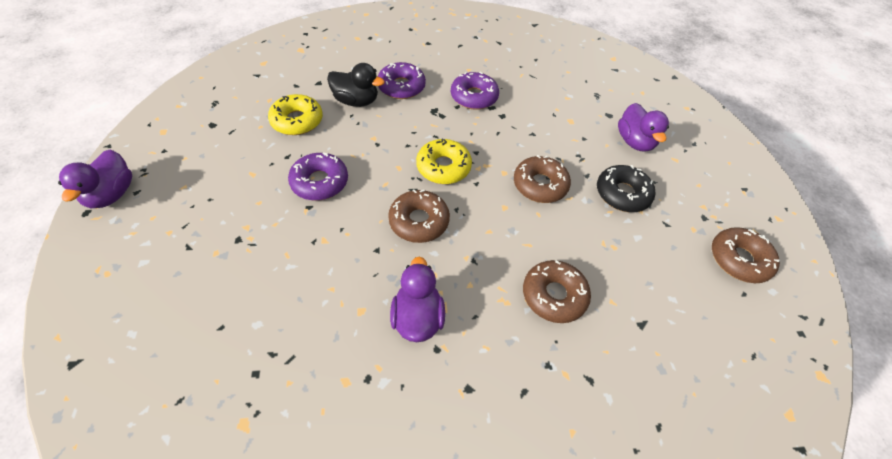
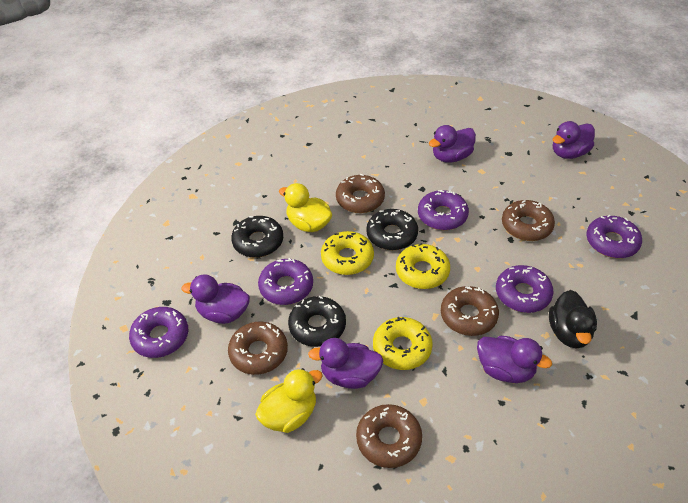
black donut: [597,165,655,212] = 1 -> [231,216,283,258] [288,296,346,347] [366,209,418,250] = 3
brown donut: [388,189,450,243] [514,155,571,203] [523,260,591,323] [712,227,780,283] = 4 -> [228,322,288,375] [336,174,385,213] [356,404,422,468] [441,286,499,336] [502,200,555,241] = 5
purple donut: [288,153,348,201] [378,62,426,99] [451,72,499,110] = 3 -> [129,307,188,358] [258,258,313,305] [418,190,469,230] [496,265,553,313] [586,214,642,258] = 5
purple duck: [58,150,132,208] [390,257,445,342] [618,103,669,152] = 3 -> [182,274,250,324] [308,338,383,389] [429,125,476,163] [477,336,552,383] [553,121,595,159] = 5
yellow donut: [268,94,323,135] [416,139,472,184] = 2 -> [321,231,374,275] [373,317,433,370] [396,243,450,289] = 3
yellow duck: none = 0 -> [255,368,323,433] [279,183,332,232] = 2

